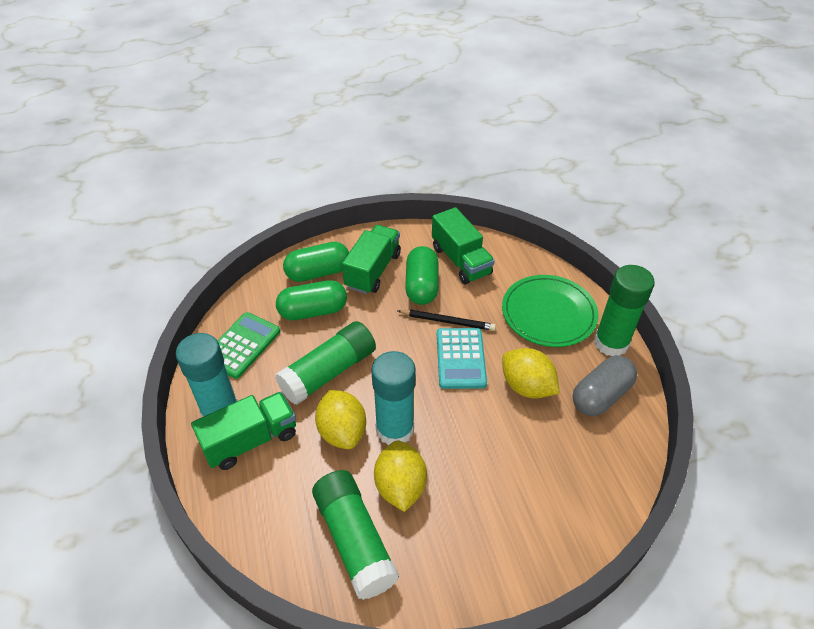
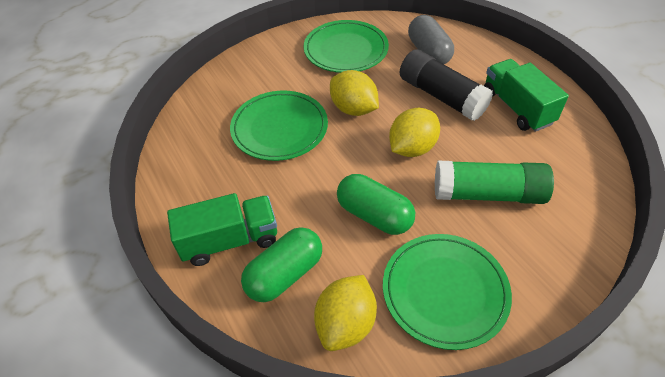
black glue stick: none = 0 -> [400,49,493,121] = 1
black pencil: [398,310,496,331] = 1 -> none = 0
green calculator: [217,312,280,379] = 1 -> none = 0
green capsule: [276,280,347,320] [283,242,349,282] [405,246,439,305] = 3 -> [241,227,322,302] [337,174,415,235] = 2
green glue stick: [275,321,376,405] [312,470,399,600] [594,265,655,356] = 3 -> [435,161,554,204] = 1
green plate: [502,275,599,347] = 1 -> [230,91,328,161] [304,20,389,73] [383,234,512,350] = 3
green truck: [191,392,296,470] [342,225,401,294] [432,207,495,284] = 3 -> [167,193,277,266] [484,59,569,132] = 2
turquoise calculator: [437,328,487,389] = 1 -> none = 0
turquoise glue stick: [176,333,238,417] [371,351,416,445] = 2 -> none = 0

